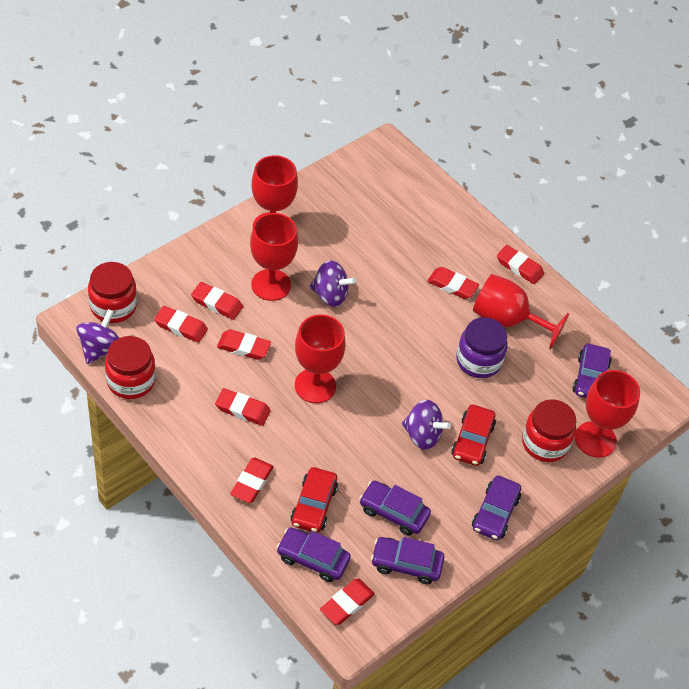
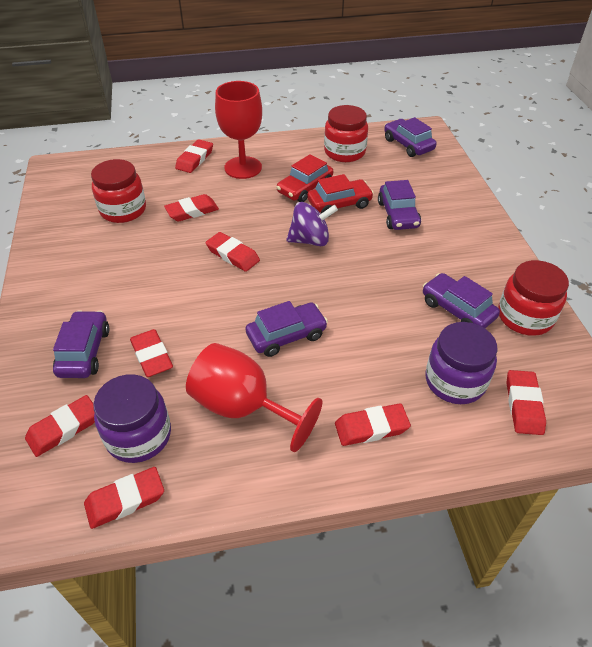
purple jar: [456,317,508,378] = 1 -> [93,374,171,463] [426,322,498,404] = 2
purple spinning top: [76,309,119,364] [309,260,356,307] [402,400,451,450] = 3 -> [286,202,338,246] = 1
red goblet: [250,213,298,301] [252,155,298,226] [295,314,346,403] [473,274,569,349] [575,370,640,458] = 5 -> [186,343,323,452] [215,81,262,179] = 2

